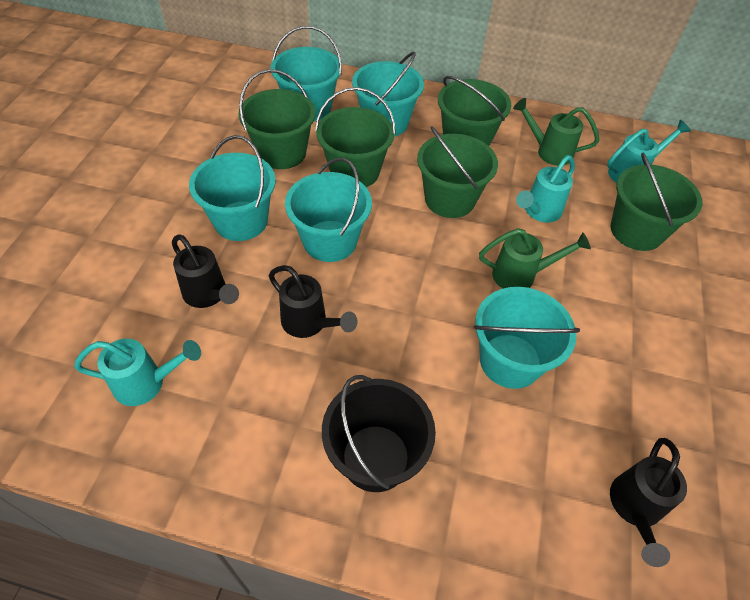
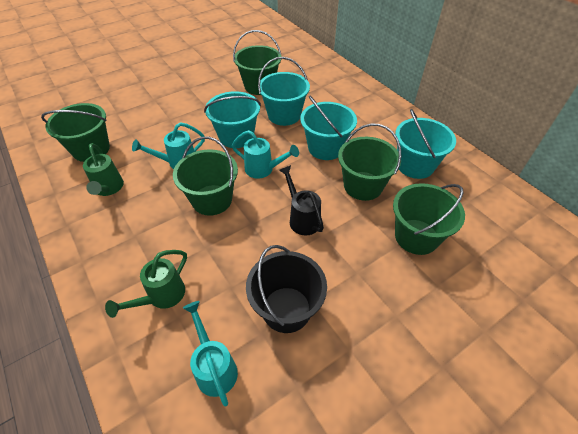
black watering can: [172,234,239,308] [269,265,357,338] [610,438,687,567] = 3 -> [279,165,324,235] = 1
turquoise bucket: [189,135,276,241] [271,26,342,121] [285,158,372,262] [352,52,424,137] [474,287,580,389] = 5 -> [204,91,261,148] [258,57,310,126] [300,95,357,160] [395,109,456,179] = 4

